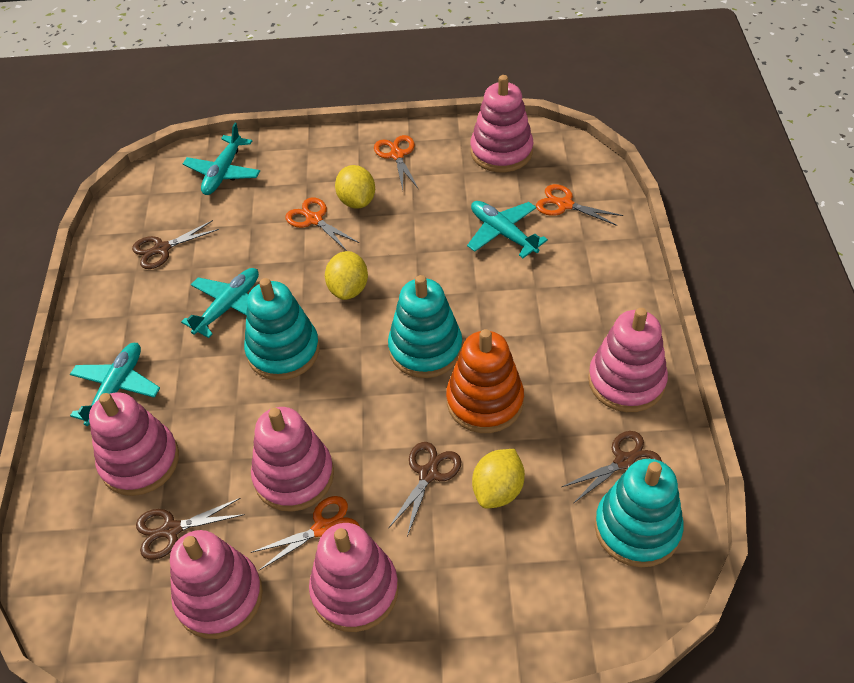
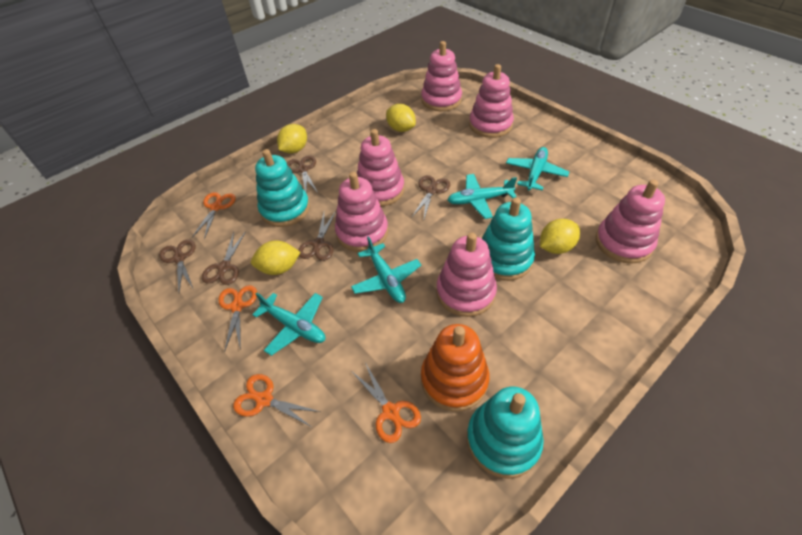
brown scissors: [132,220,219,269] [136,498,245,560] [388,442,461,536] [562,431,662,503] = 4 -> [159,239,196,292] [202,231,246,285] [287,155,318,193] [298,211,336,261] [412,175,450,219] = 5
yellow lemon: [325,251,368,300] [335,165,375,209] [472,449,525,508] = 3 -> [251,241,301,275] [277,124,307,154] [386,104,416,132] [540,219,580,254] = 4

